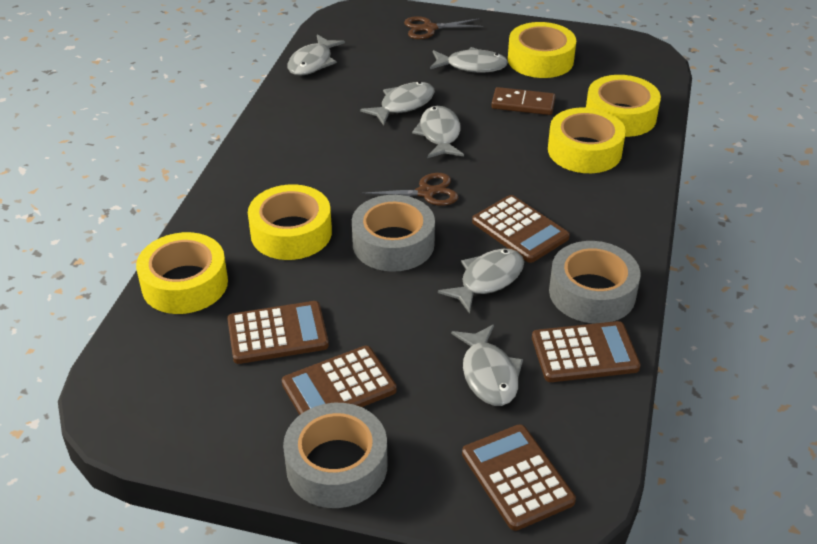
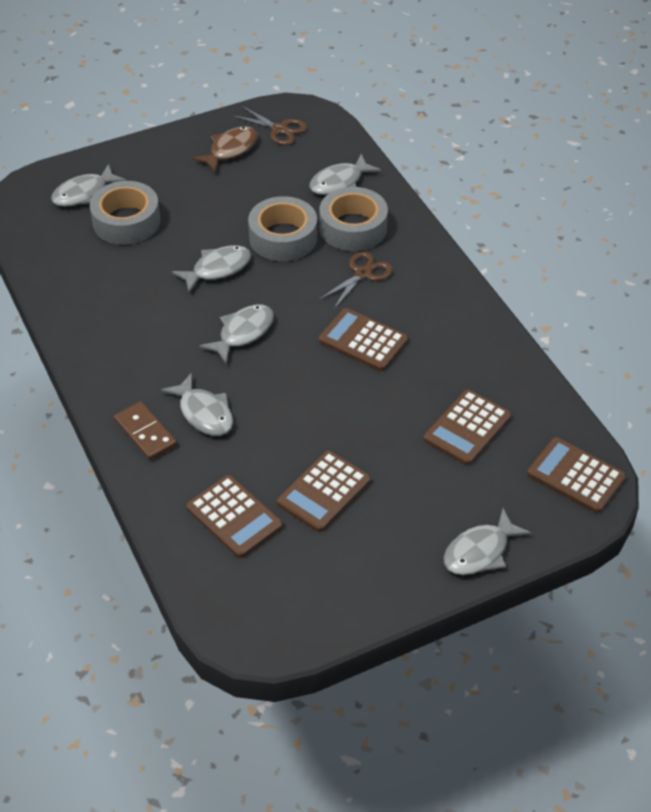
brown fish: none = 0 -> [192,126,258,173] = 1
yellow tape: [136,232,228,314] [248,184,332,260] [508,22,576,78] [548,107,626,173] [586,75,661,137] = 5 -> none = 0

